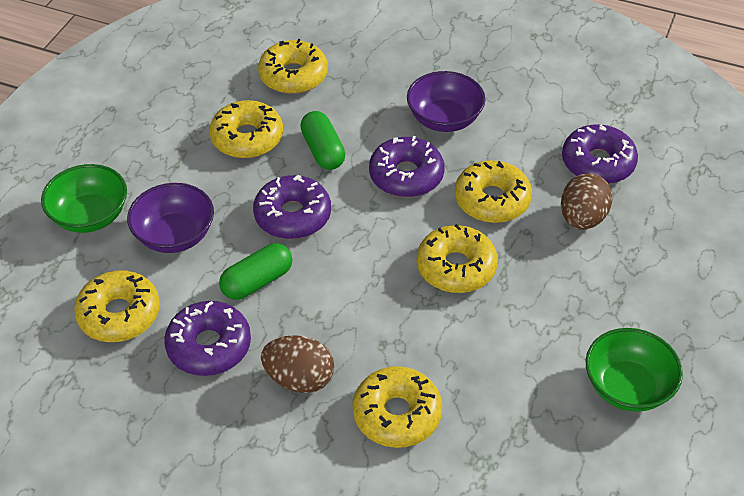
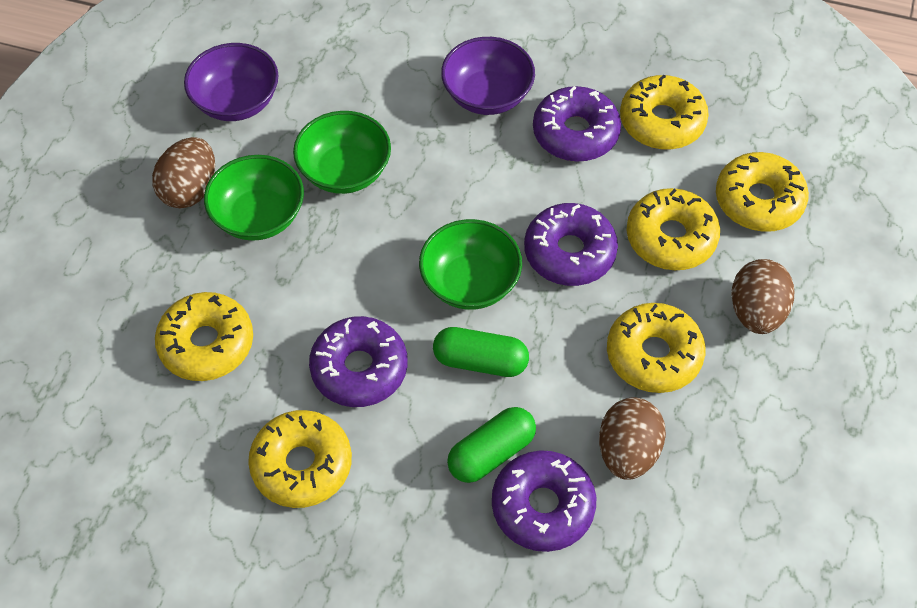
brown egg: [261,335,334,393] [561,173,612,230] = 2 -> [152,137,215,208] [599,397,666,479] [731,259,794,334] = 3
green bowl: [41,164,127,233] [586,328,683,412] = 2 -> [204,155,304,241] [293,111,391,194] [419,219,522,310] = 3

